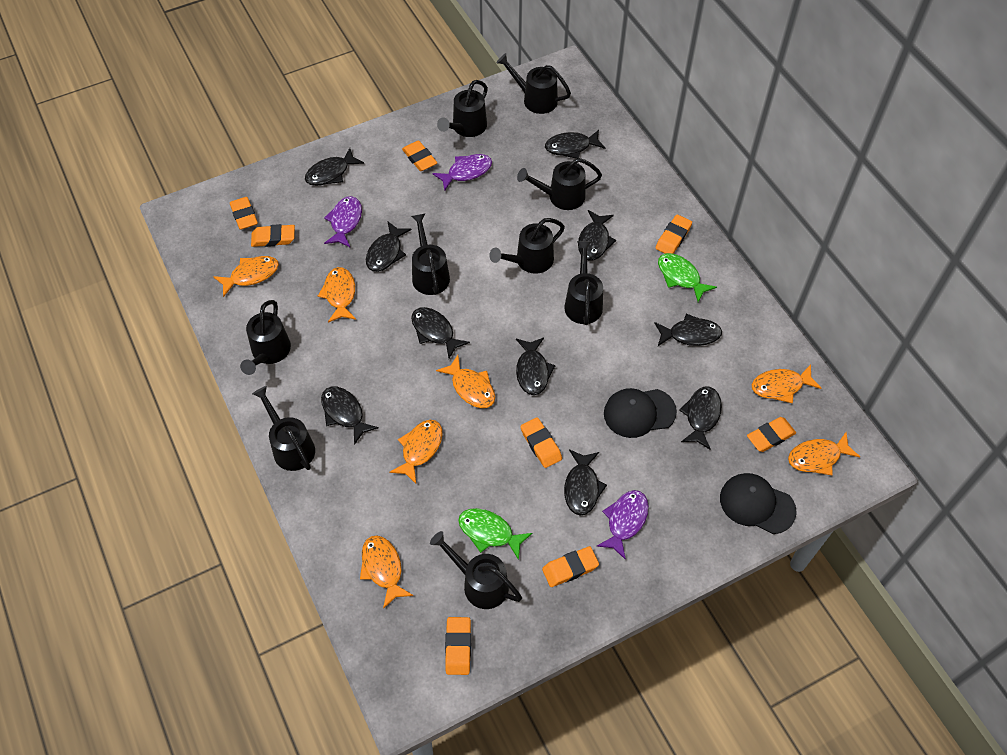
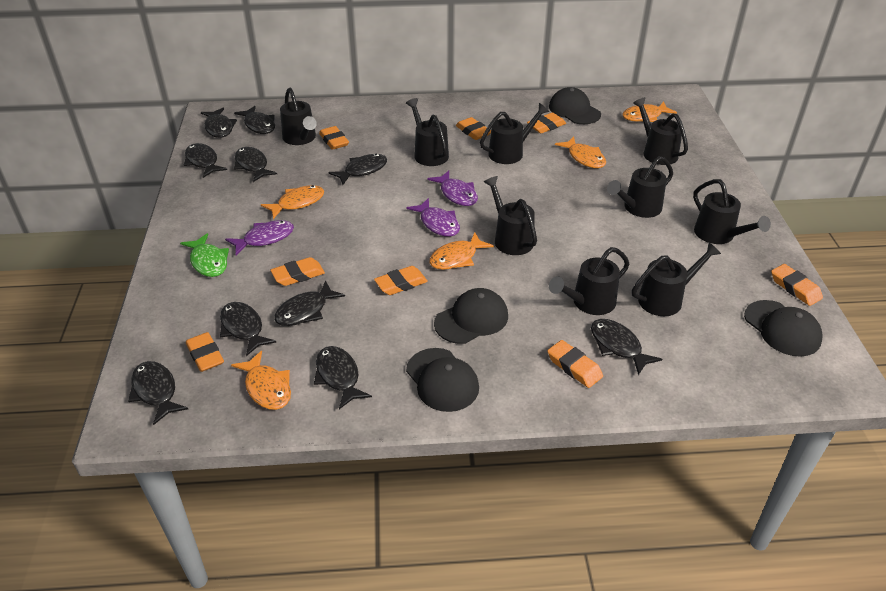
black cap: [604,388,677,438] [720,473,797,534] = 2 -> [406,348,479,412] [434,288,508,344] [549,87,601,124] [744,300,823,357] = 4
green fish: [458,508,532,560] [658,253,717,302] = 2 -> [180,233,229,277] = 1
orange fish: [213,256,279,297] [318,267,356,323] [360,535,413,609] [389,420,443,484] [436,355,495,408] [752,364,822,403] [788,432,860,475] = 7 -> [231,351,291,410] [261,185,324,219] [429,232,494,270] [555,137,606,168] [622,102,677,122] = 5

